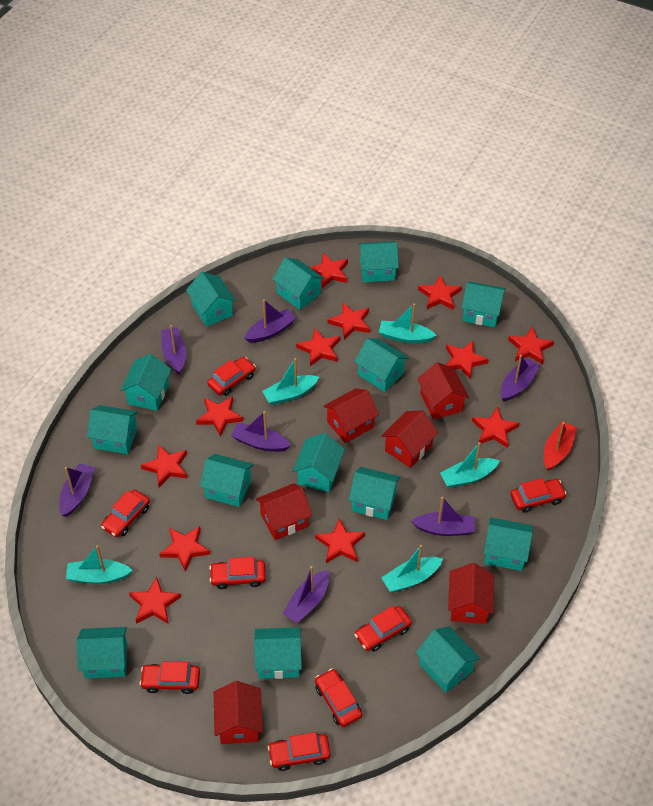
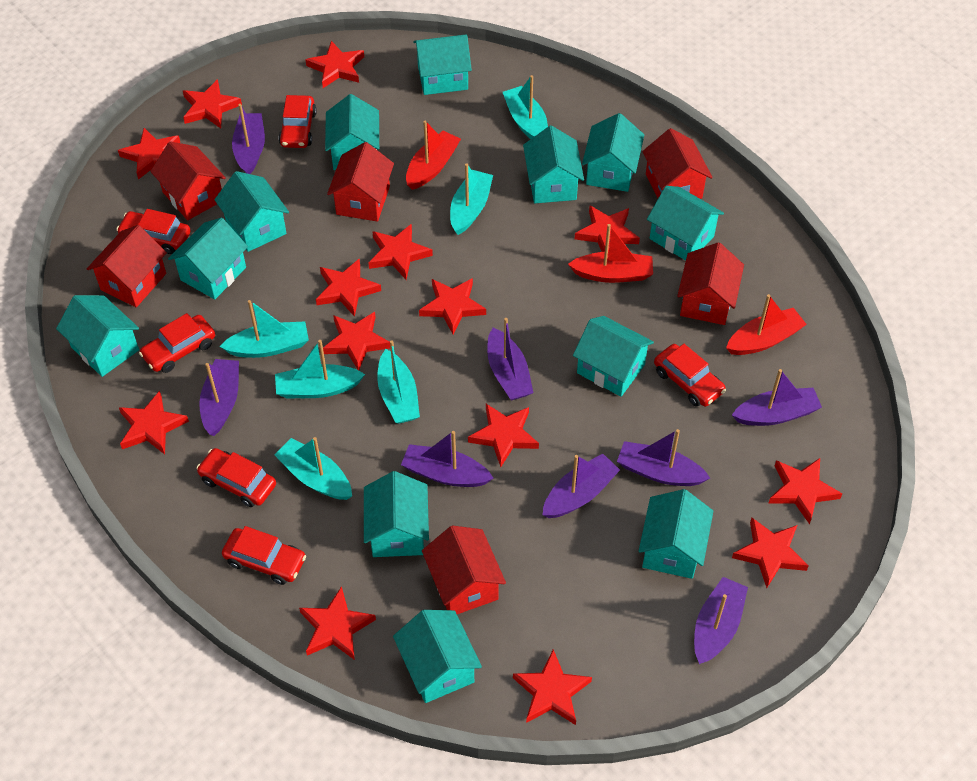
purple boat: [59,463,95,517] [161,325,186,374] [231,411,291,452] [244,299,296,343] [283,566,329,623] [411,497,475,536] [500,355,540,402] = 7 -> [199,359,239,436] [232,104,265,174] [401,431,494,487] [487,318,534,400] [542,454,620,518] [617,429,710,486] [694,577,748,664] [732,369,822,426] = 8
red boat: [544,421,577,471] = 1 -> [406,121,461,190] [568,224,653,283] [726,294,807,355] = 3
red car: [101,490,150,537] [140,662,200,694] [207,357,256,396] [209,557,266,589] [268,732,331,771] [315,668,362,727] [354,606,412,652] [510,478,566,513] = 8 -> [116,209,191,254] [139,313,215,373] [196,448,276,507] [222,526,306,585] [279,95,317,148] [654,344,726,407] = 6
red star: [129,577,181,624] [141,444,187,487] [159,526,211,572] [196,396,243,436] [296,328,340,366] [310,253,348,288] [315,519,365,563] [327,303,370,340] [418,275,462,310] [446,341,489,379] [472,407,519,448] [508,327,554,365] = 12 -> [118,128,180,180] [119,391,189,454] [183,79,242,128] [299,586,376,660] [305,41,364,88] [316,258,381,317] [323,312,390,370] [369,224,433,280] [419,278,486,334] [468,404,539,467] [513,649,592,725] [575,206,640,252] [732,518,809,588] [769,458,843,524] = 14
turquoise boat: [66,545,133,584] [262,358,319,405] [379,303,437,344] [381,545,443,592] [440,442,500,488] = 5 -> [219,300,309,358] [274,437,352,500] [275,340,365,398] [377,341,420,424] [450,164,493,235] [503,75,548,139] = 6
turquoise house: [76,627,127,679] [87,405,138,454] [120,354,171,411] [186,272,236,327] [200,454,253,507] [254,627,302,679] [272,257,325,310] [293,433,345,492] [349,467,400,520] [354,338,409,392] [358,241,399,282] [415,626,480,692] [462,281,506,327] [484,518,533,571] = 14 -> [56,295,139,377] [168,218,248,299] [214,171,289,252] [325,94,379,170] [364,471,429,557] [393,610,482,703] [413,35,472,95] [523,125,584,203] [573,316,654,397] [582,113,644,192] [639,489,713,579] [647,186,724,261] = 12

